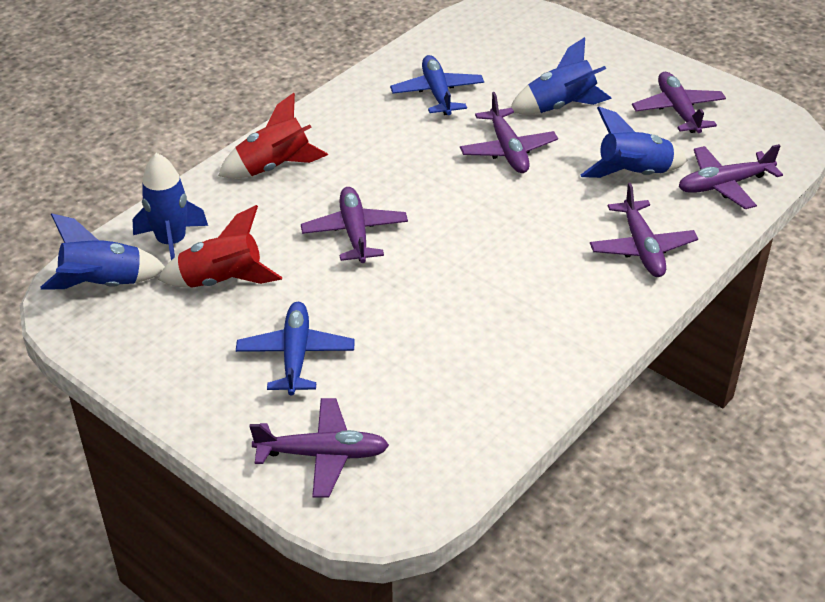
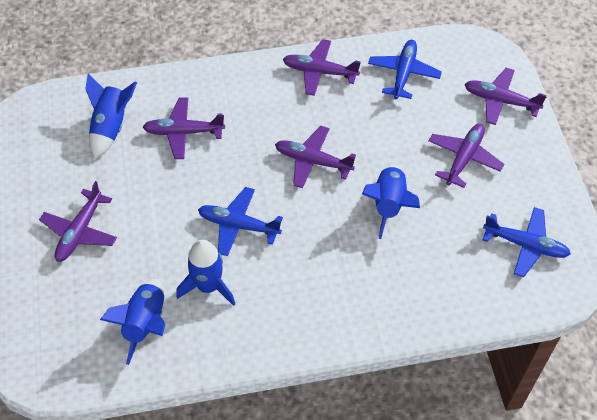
blue plane: [236,302,355,396] [390,55,484,115] = 2 -> [198,187,283,256] [368,40,442,99] [483,207,571,277] = 3
red rocket: [158,205,282,288] [218,93,328,179] = 2 -> none = 0

